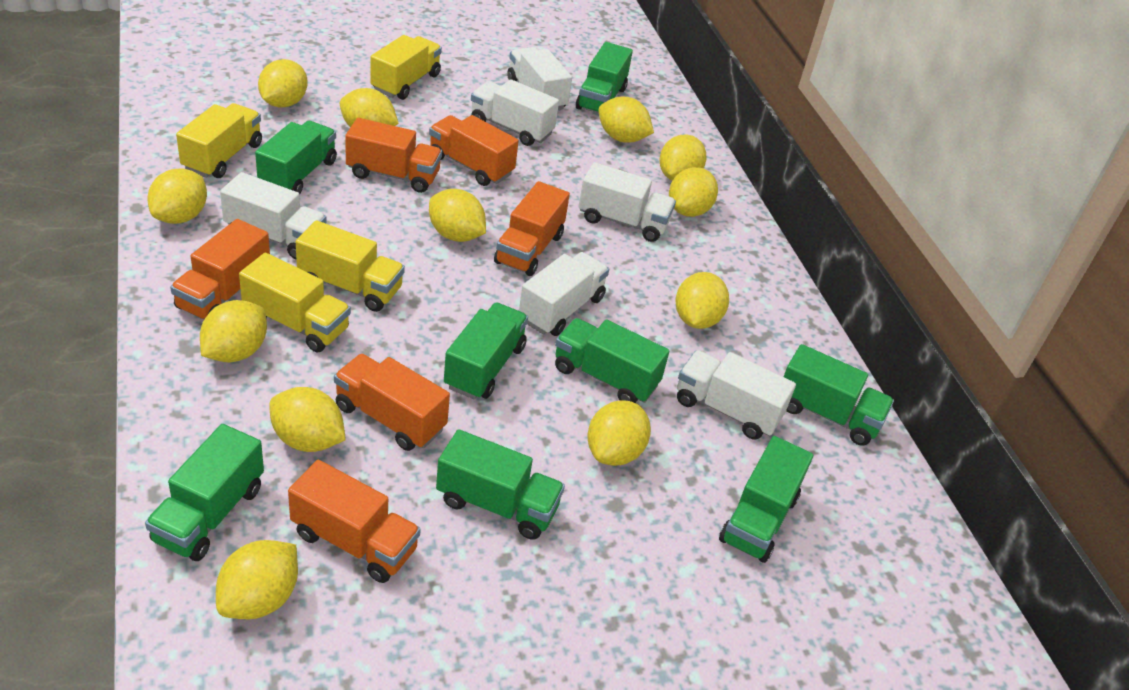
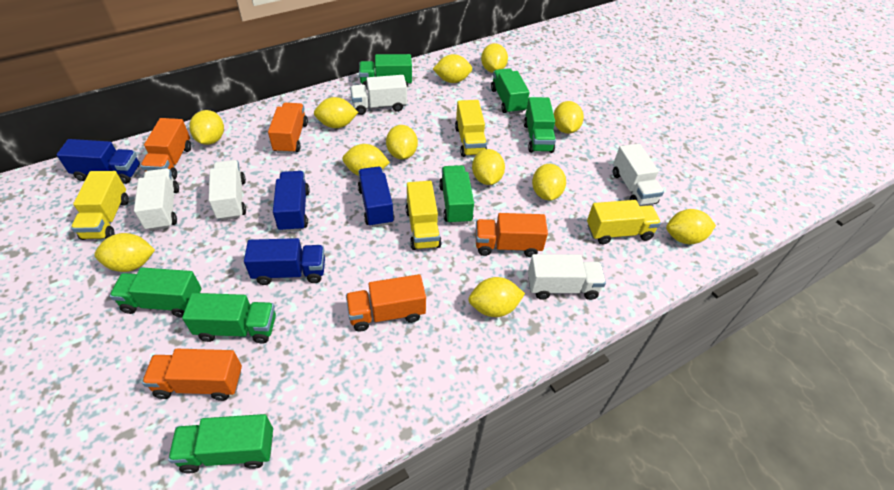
blue truck: none = 0 -> [56,139,140,184] [244,238,325,285] [273,171,310,232] [358,167,395,227] = 4
green truck: [145,424,264,561] [255,121,337,195] [436,429,565,540] [444,302,528,400] [555,318,670,403] [576,42,633,113] [719,436,813,563] [784,344,894,445] = 8 -> [110,267,202,318] [168,414,273,474] [182,293,276,344] [359,54,412,90] [439,165,474,225] [491,68,530,114] [524,97,556,153] = 7
orange truck: [170,219,270,320] [288,460,421,583] [334,354,450,451] [345,118,442,193] [429,115,519,186] [494,181,570,276] = 6 -> [141,118,191,180] [142,349,242,401] [268,103,308,154] [346,274,426,332] [475,213,548,257] = 5
white truck: [220,172,327,259] [471,79,559,146] [507,47,572,110] [519,252,609,336] [579,162,676,242] [677,350,796,439] = 6 -> [134,168,179,231] [209,160,246,221] [350,75,407,115] [528,254,606,300] [613,144,664,206] = 5

